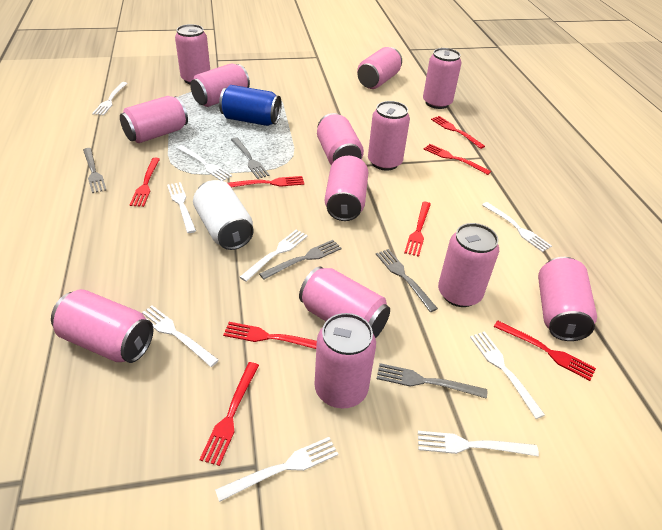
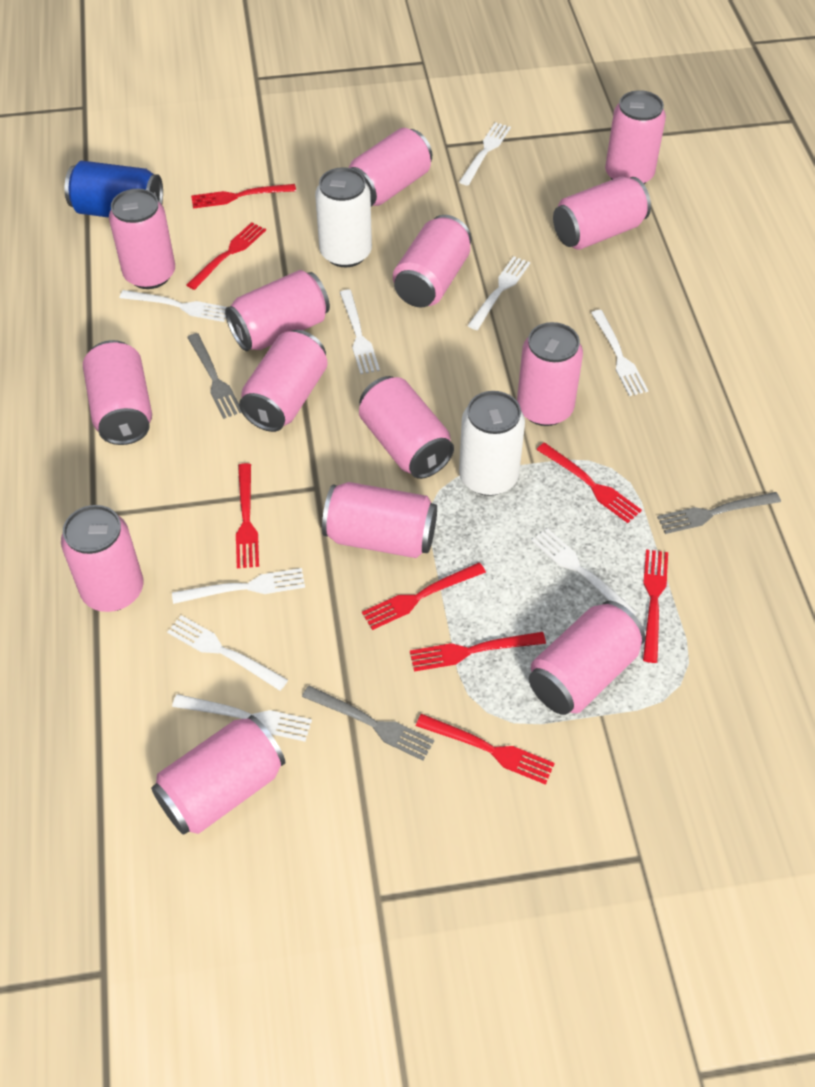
grey fork: [83,148,106,193] [231,137,269,179] [259,240,342,280] [376,249,438,312] [377,363,487,399] = 5 -> [187,333,242,419] [302,685,434,761] [657,492,781,534] = 3
pink can: [51,289,153,363] [120,96,188,143] [175,24,210,84] [190,63,250,107] [299,266,390,338] [315,313,376,408] [317,113,364,165] [325,156,368,221] [357,47,402,89] [368,101,410,171] [423,48,461,109] [438,223,499,307] [538,257,597,341] = 13 -> [61,505,143,612] [83,340,152,445] [109,189,175,289] [151,715,285,835] [225,270,330,351] [239,330,328,432] [322,482,437,558] [349,128,432,206] [359,376,454,479] [393,215,471,307] [517,322,583,426] [529,601,645,715] [553,177,651,250] [605,90,666,184] = 14
white can: [193,180,254,250] = 1 -> [315,167,372,267] [459,391,525,496] = 2

